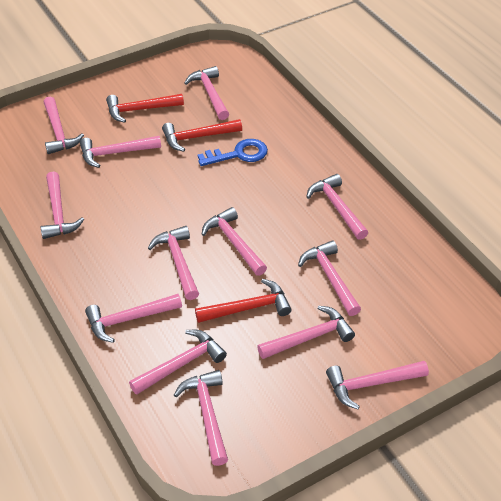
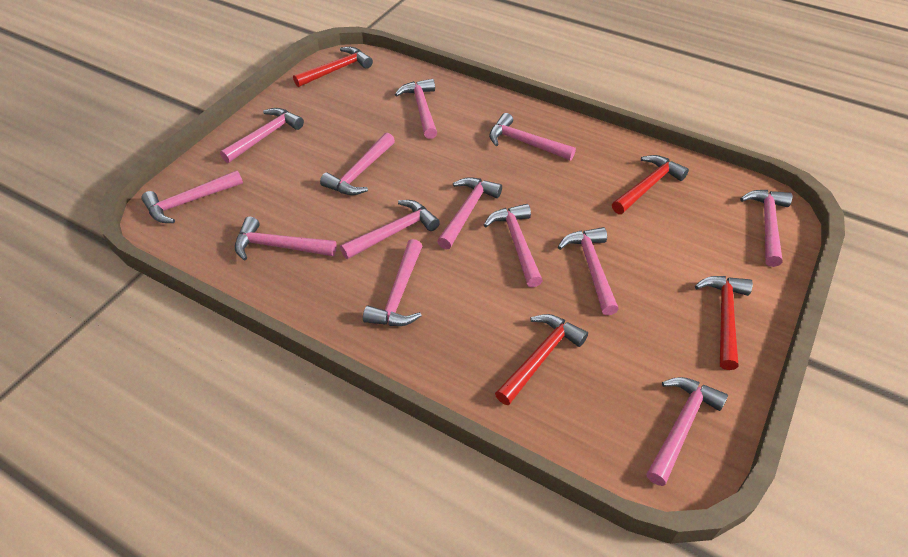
blue key: [198,139,268,166] = 1 -> none = 0
red hammer: [106,94,184,123] [162,119,242,152] [195,279,292,323] = 3 -> [293,47,373,87] [495,314,588,405] [612,155,689,214] [695,276,753,370] = 4

